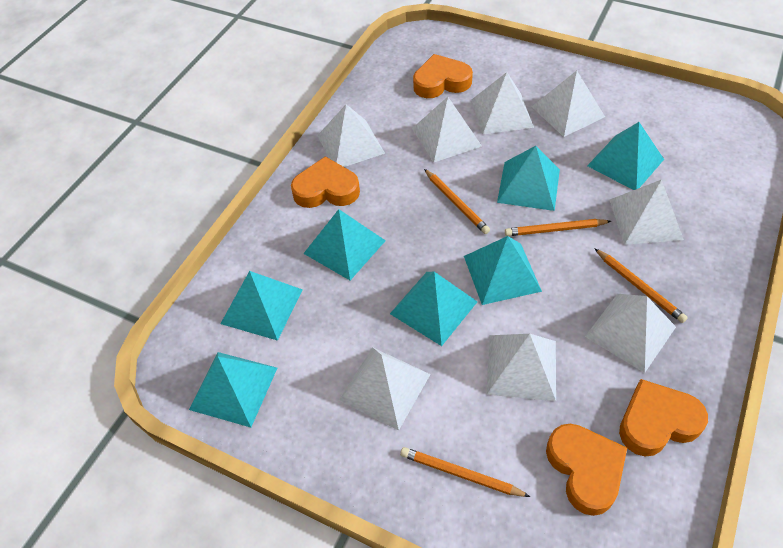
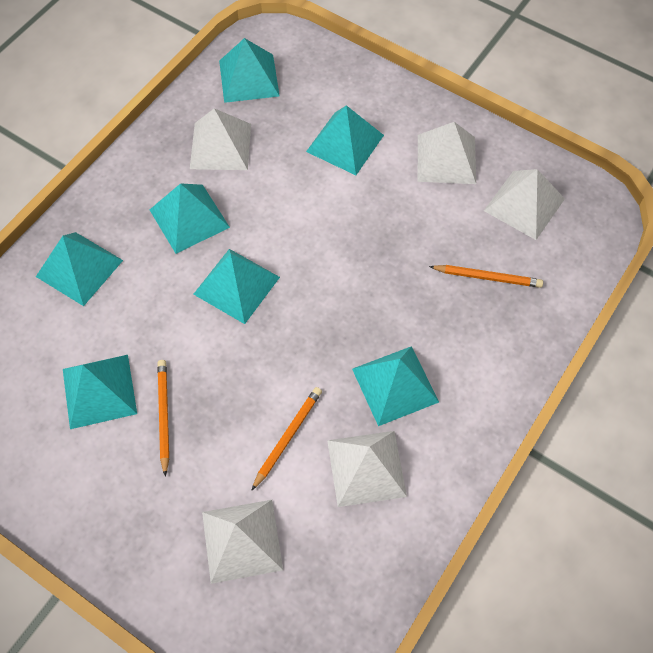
orange heart: [291,156,360,208] [413,54,473,98] [546,424,627,516] [619,379,708,456] = 4 -> none = 0
orange pencil: [400,447,530,497] [424,169,490,234] [505,219,611,236] [594,248,688,323] = 4 -> [157,360,169,477] [251,387,322,491] [429,265,543,288] = 3
white pyramid: [317,104,385,167] [339,347,431,430] [412,97,482,162] [472,72,534,135] [486,334,556,401] [532,71,605,137] [585,294,676,373] [610,180,684,245] = 8 -> [190,108,251,170] [202,500,283,584] [327,431,407,507] [418,122,476,184] [484,169,565,240] = 5

